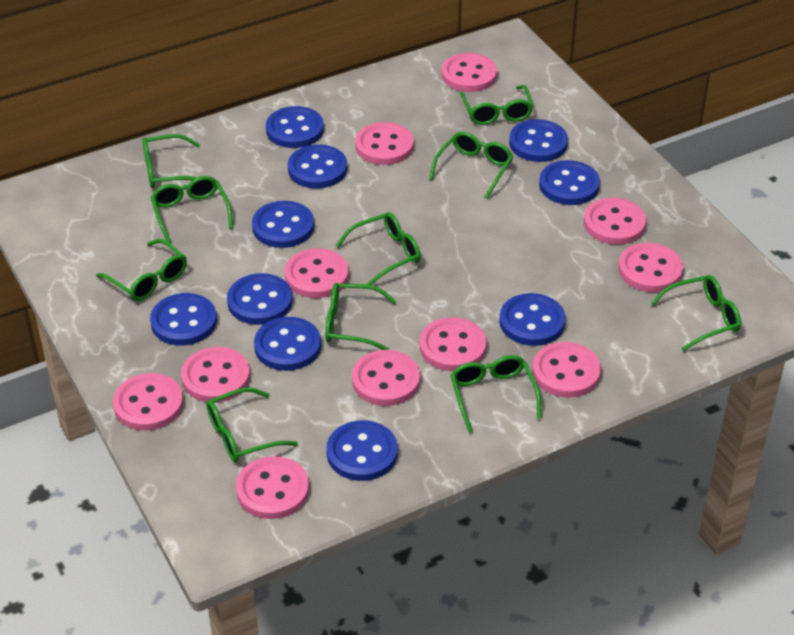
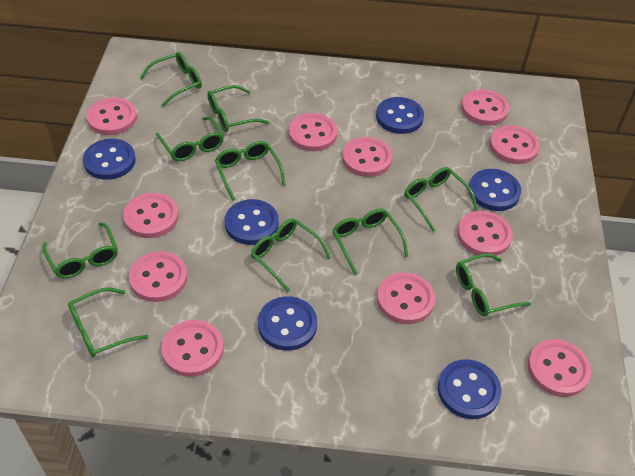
blue button: [150,293,217,345] [227,273,292,325] [252,201,314,248] [254,317,321,371] [266,106,324,148] [288,145,347,188] [326,420,398,481] [499,293,566,346] [509,119,568,162] [539,160,600,205] = 10 -> [83,139,136,180] [225,199,279,245] [258,296,317,351] [376,97,424,134] [438,359,501,419] [469,169,521,211] = 6

